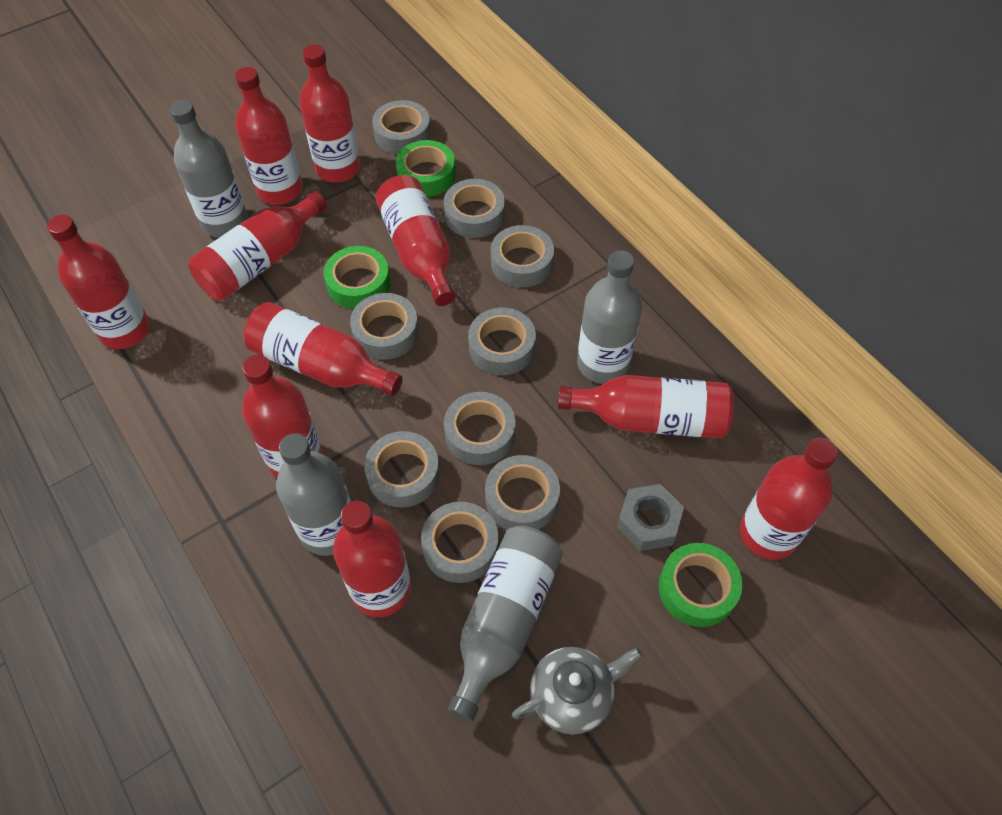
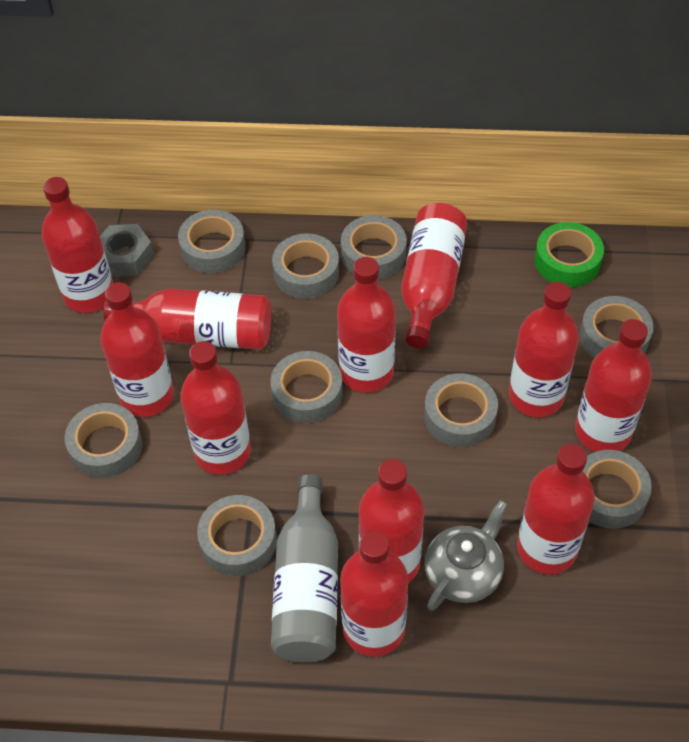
green tape: [324,246,391,309] [396,140,456,197] [658,543,743,627] = 3 -> [535,222,604,287] = 1
grey bottle: [170,100,248,237] [276,433,351,556] [448,526,563,722] [577,250,642,384] = 4 -> [271,474,338,662] = 1
red bottle: [47,215,150,349] [188,191,327,301] [235,67,303,205] [242,355,323,478] [244,302,403,396] [299,45,360,183] [333,501,411,617] [376,175,455,306] [558,375,734,439] [740,438,838,560] = 10 -> [42,177,113,313] [100,282,174,417] [103,288,271,350] [180,341,251,475] [337,257,396,393] [340,530,408,657] [358,459,424,583] [401,203,467,348] [509,282,579,417] [517,444,595,574] [575,319,652,452] = 11

